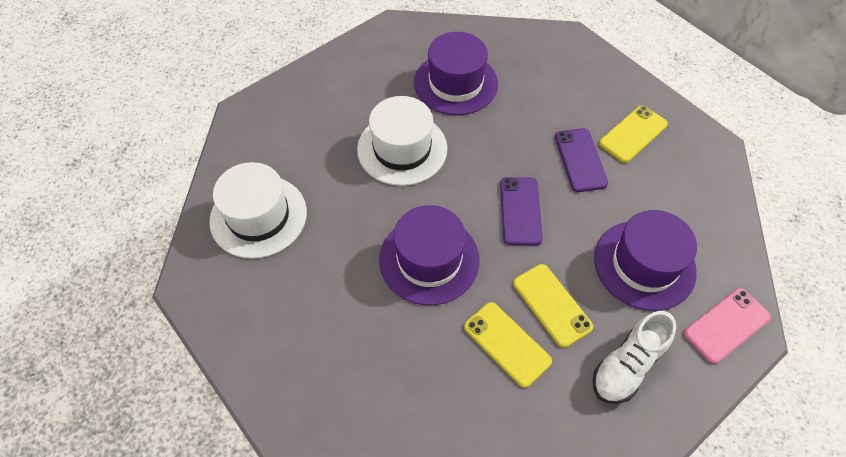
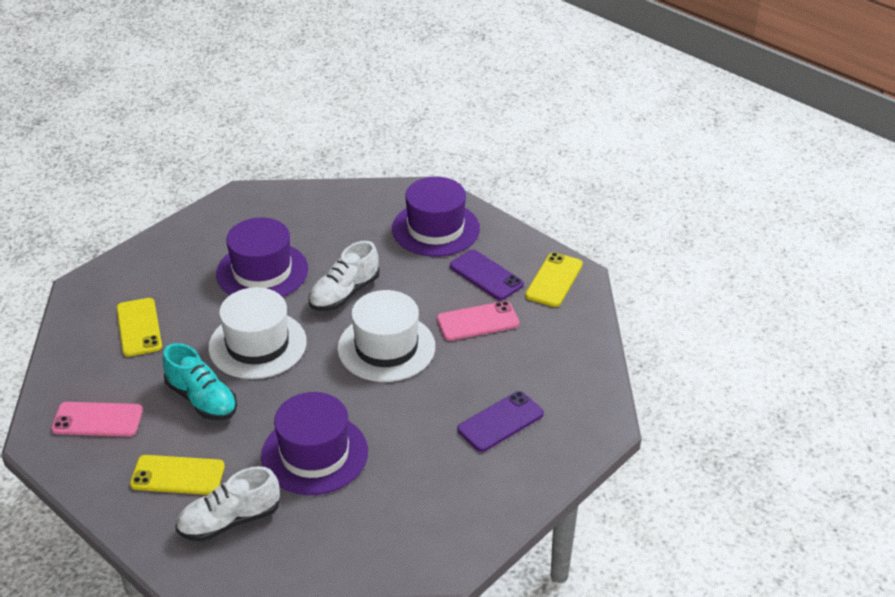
pink phone: [684,288,771,364] = 1 -> [51,402,143,437] [437,301,519,341] = 2
turquoise shoe: none = 0 -> [162,343,237,420] = 1
white shoe: [593,311,676,404] = 1 -> [175,466,280,542] [308,241,380,311] = 2

